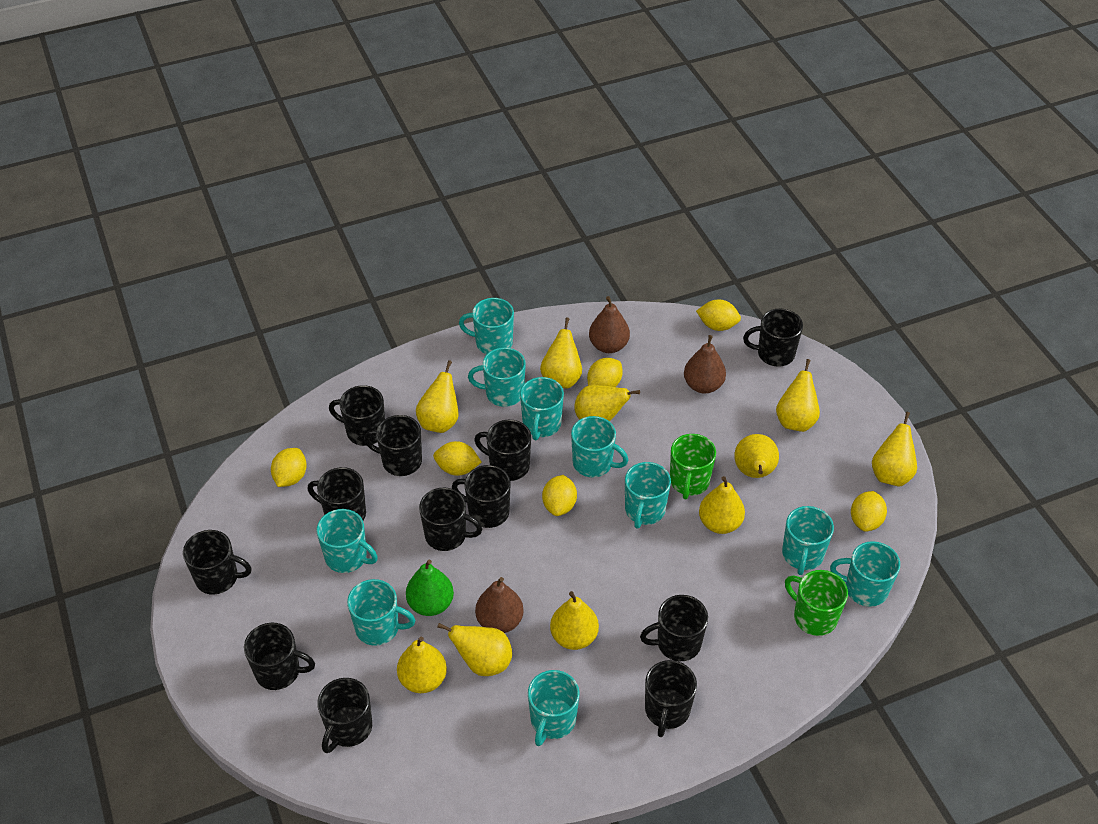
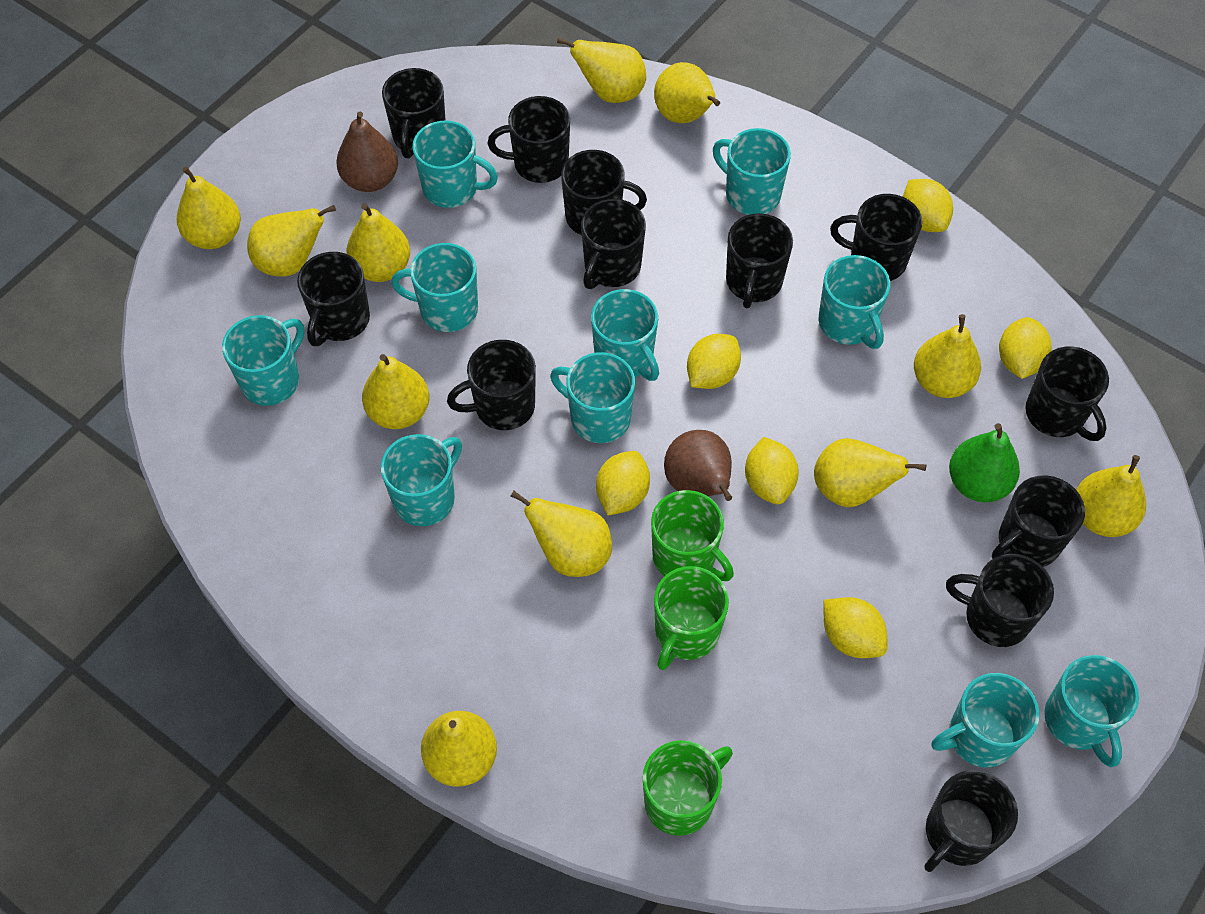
brown pear: [475,577,524,633] [589,296,630,353] [684,335,726,394] = 3 -> [336,112,398,192] [664,430,732,501] = 2
green mug: [670,434,716,499] [785,570,848,636] = 2 -> [643,740,733,836] [651,490,734,581] [654,566,729,670] = 3
yellow pear: [397,636,447,693] [416,360,459,433] [437,623,512,676] [540,317,582,389] [550,591,599,650] [574,385,640,422] [699,476,745,534] [734,434,779,478] [776,359,820,432] [872,412,917,486] = 10 -> [177,166,241,249] [247,205,336,277] [346,203,410,282] [362,354,429,429] [421,711,497,787] [511,491,612,577] [557,37,646,103] [654,62,720,123] [814,438,926,507] [914,314,981,398] [1076,455,1146,537] = 11

